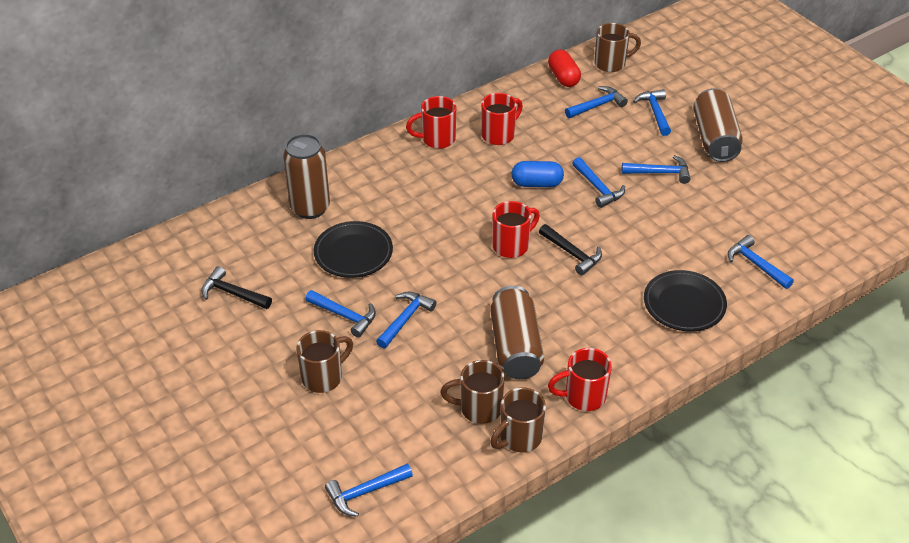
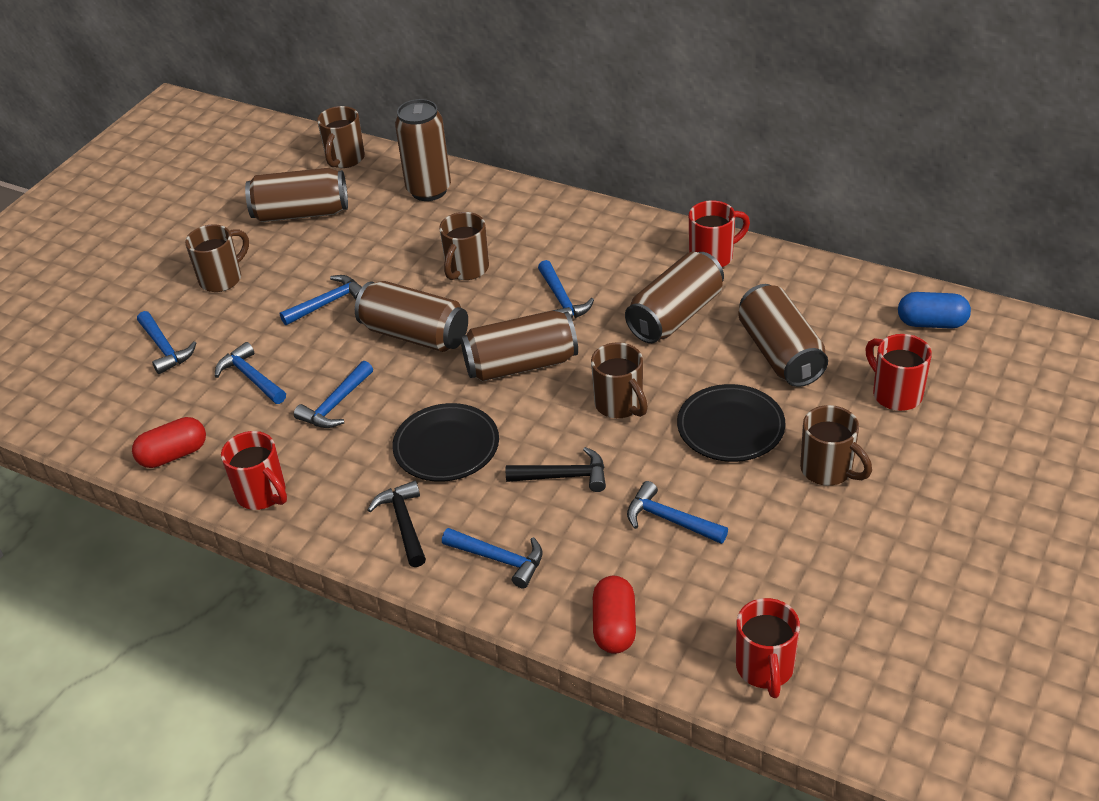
blue hammer: [305,290,376,338] [325,464,413,517] [376,292,437,349] [565,86,628,118] [572,157,625,208] [622,155,691,184] [633,89,671,136] [728,235,794,289] = 8 -> [137,311,196,374] [215,342,286,404] [280,275,362,325] [294,361,373,428] [442,528,543,589] [538,260,594,318] [627,481,728,544] = 7
brown can: [283,134,330,219] [490,286,544,379] [693,88,743,162] = 3 -> [245,168,348,222] [355,281,468,352] [395,99,451,201] [461,310,578,381] [625,252,724,343] [738,284,828,387] = 6
brown mug: [296,330,353,393] [440,360,505,424] [490,387,546,452] [594,23,641,72] = 4 -> [185,224,249,292] [317,106,365,168] [439,212,489,280] [591,342,648,418] [800,405,872,486] = 5
red capsule: [548,50,581,87] = 1 -> [132,417,206,468] [593,576,636,654] = 2

